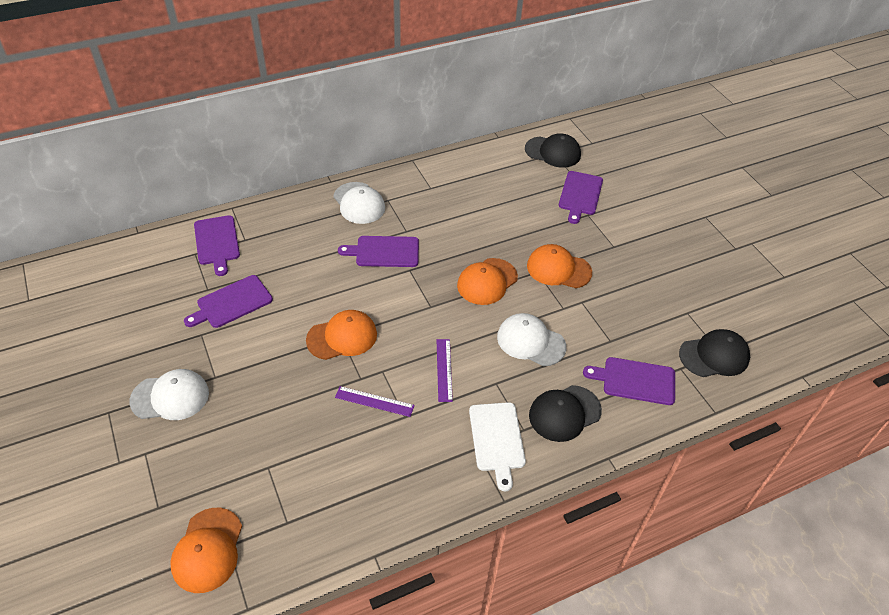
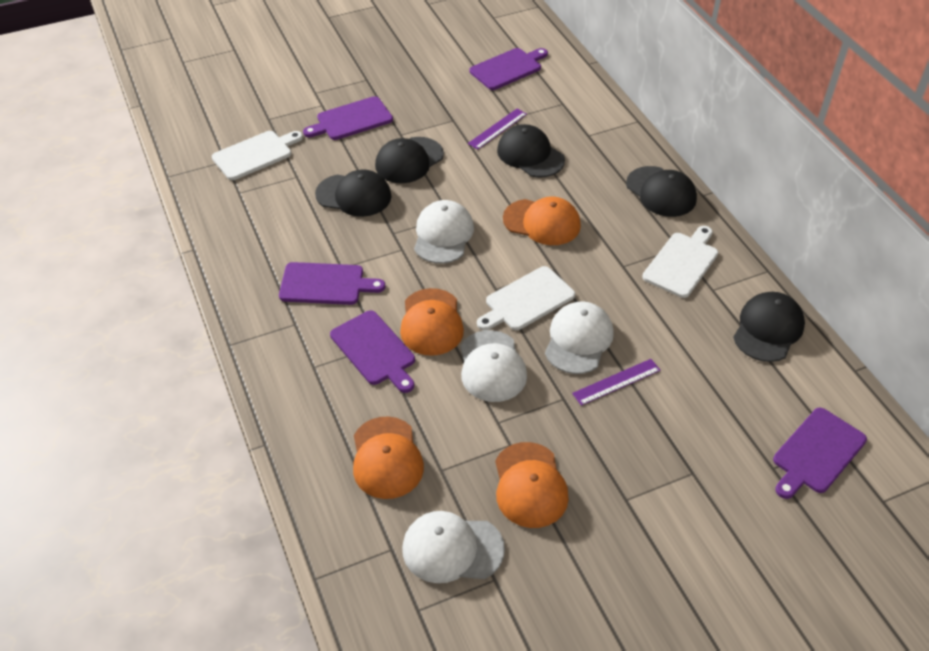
black cap: [525,133,581,168] [529,385,602,442] [679,329,750,377] = 3 -> [315,169,391,217] [375,137,444,183] [497,124,565,178] [626,166,697,217] [733,292,805,362] = 5
white cap: [129,369,209,420] [333,182,385,224] [497,313,566,366] = 3 -> [402,511,505,583] [414,200,474,264] [460,330,527,402] [545,301,614,374] = 4
white cutting board: [469,402,526,491] = 1 -> [212,131,303,180] [477,266,575,330] [642,226,718,298] = 3

